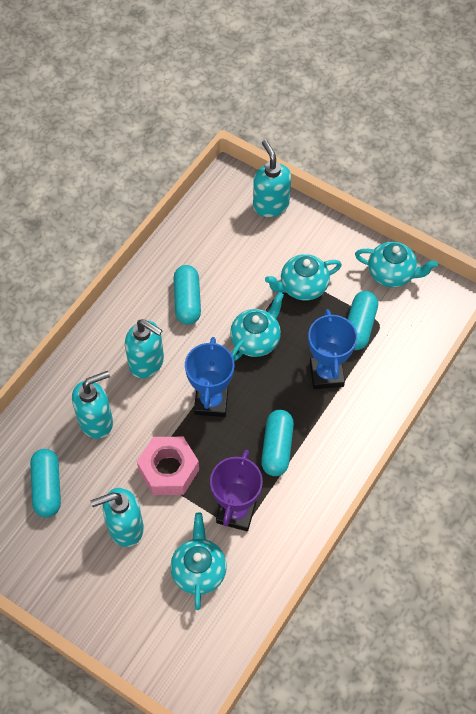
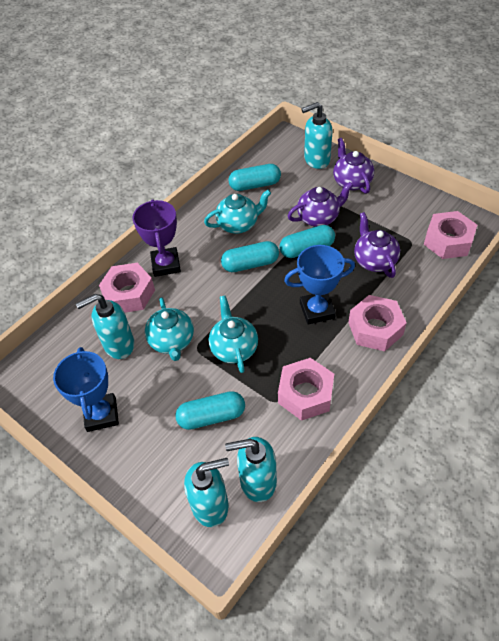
pink nut: [137,437,199,495] = 1 -> [99,263,155,313] [278,358,334,421] [348,295,407,351] [424,211,477,259] = 4
purple teapot: none = 0 -> [288,182,353,227] [333,138,374,194] [354,212,400,278] = 3
turquoise teapot: [170,512,227,610] [230,292,284,361] [265,254,342,301] [355,241,438,287] = 4 -> [145,297,194,361] [204,190,271,234] [209,295,258,373] = 3

